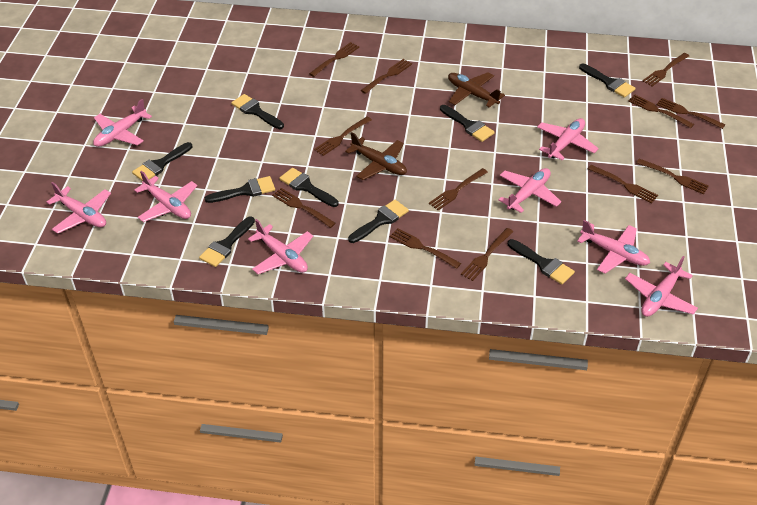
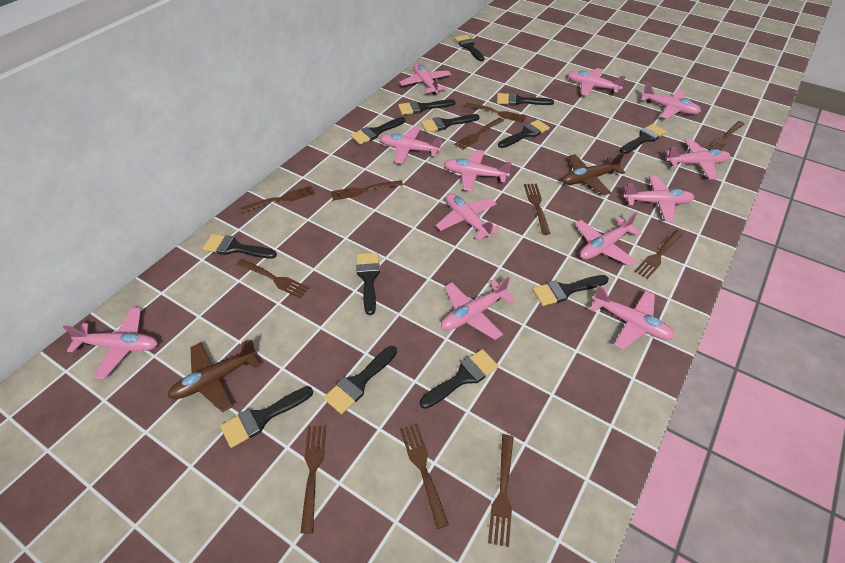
black brush: [132,142,192,181] [199,216,255,267] [205,176,275,203] [231,94,284,129] [279,168,339,207] [348,200,409,243] [440,105,495,142] [508,239,575,284] [579,63,635,98] = 9 -> [203,234,277,258] [220,386,313,448] [324,346,397,414] [351,117,405,145] [356,253,380,315] [398,99,456,115] [420,349,499,409] [421,114,480,132] [455,35,484,61] [497,93,554,106] [498,120,550,148] [533,275,609,306] [620,124,666,154] = 13
brown fork: [272,188,336,228] [309,42,359,77] [314,116,372,156] [361,59,412,94] [390,228,461,269] [429,168,488,210] [461,228,513,281] [588,165,658,203] [628,95,694,128] [636,159,709,194] [643,53,689,86] [656,98,725,129] = 12 -> [236,259,309,298] [241,186,315,213] [301,426,326,534] [331,180,403,201] [400,423,449,529] [454,118,504,150] [465,103,526,123] [488,435,514,547] [524,183,550,235] [634,230,684,279] [705,121,745,150] = 11
pink plane: [47,182,111,233] [93,99,152,147] [134,171,197,222] [248,219,313,274] [498,168,561,213] [537,118,599,160] [577,220,650,274] [625,256,698,317] = 8 -> [63,307,158,379] [380,126,442,164] [399,63,451,95] [436,193,500,240] [441,277,515,340] [444,150,512,191] [567,68,626,96] [575,212,642,266] [590,285,675,350] [623,175,695,222] [641,82,701,119] [664,139,730,179] = 12

